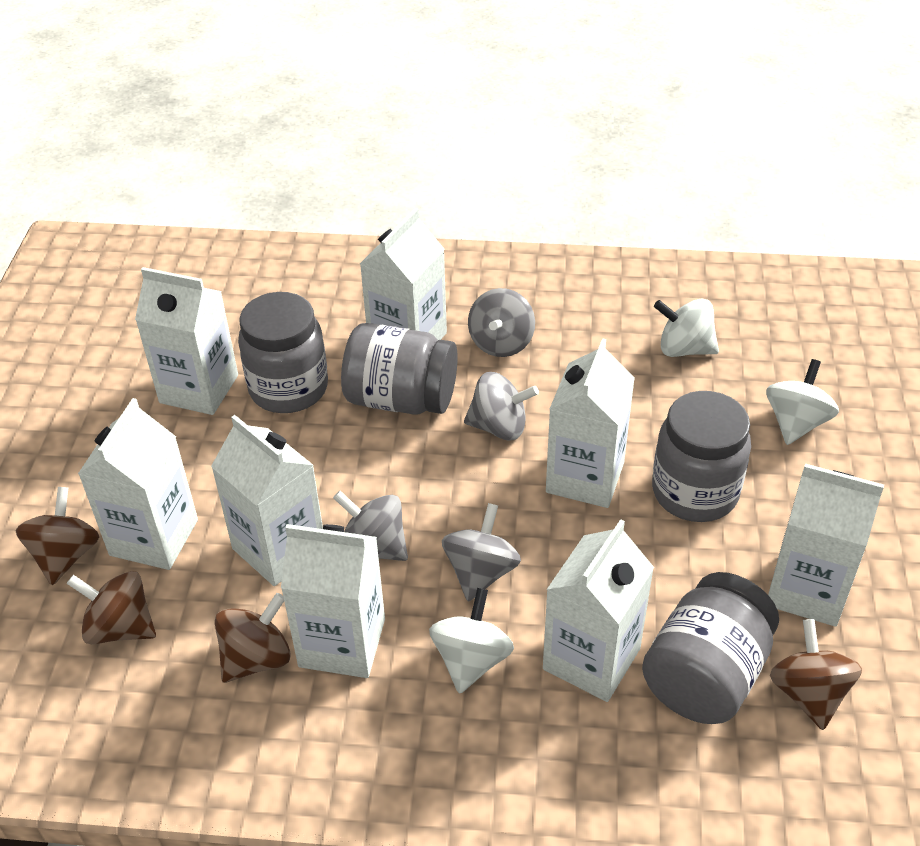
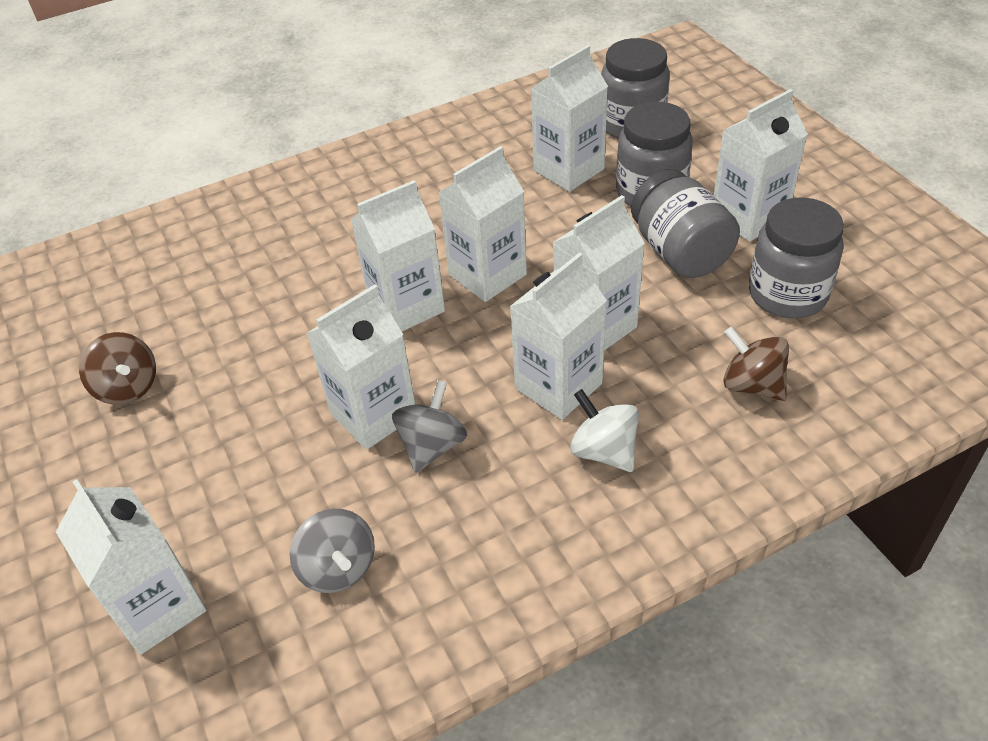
brown spinning top: [15,487,99,585] [67,571,156,644] [215,593,291,683] [770,619,862,730] = 4 -> [79,332,156,405] [723,327,789,401] = 2
grey spinning top: [333,491,408,561] [442,503,521,602] [464,372,539,440] [468,288,535,357] = 4 -> [290,508,375,593] [392,380,467,473] = 2
white spinning top: [429,588,514,694] [654,298,719,357] [766,359,839,445] = 3 -> [570,389,639,472] = 1

